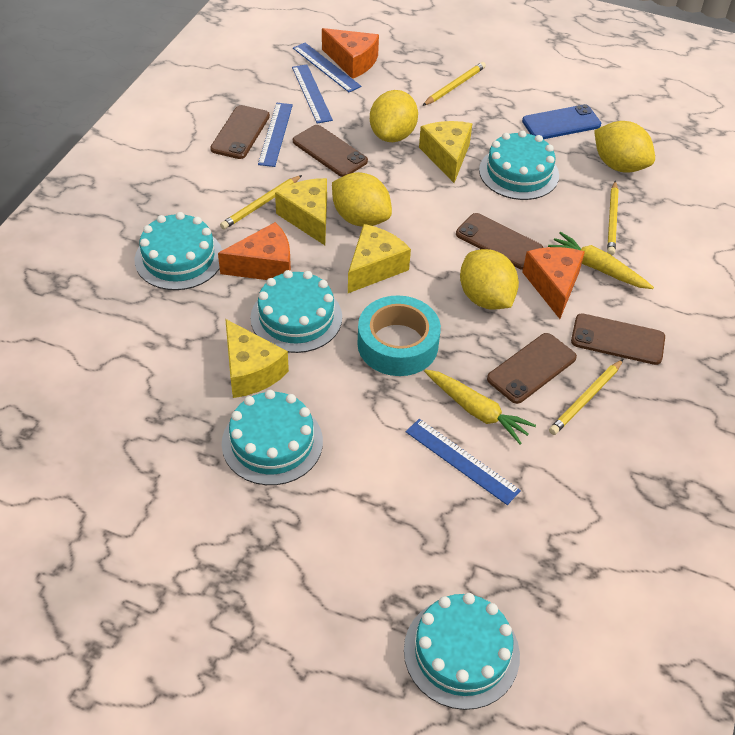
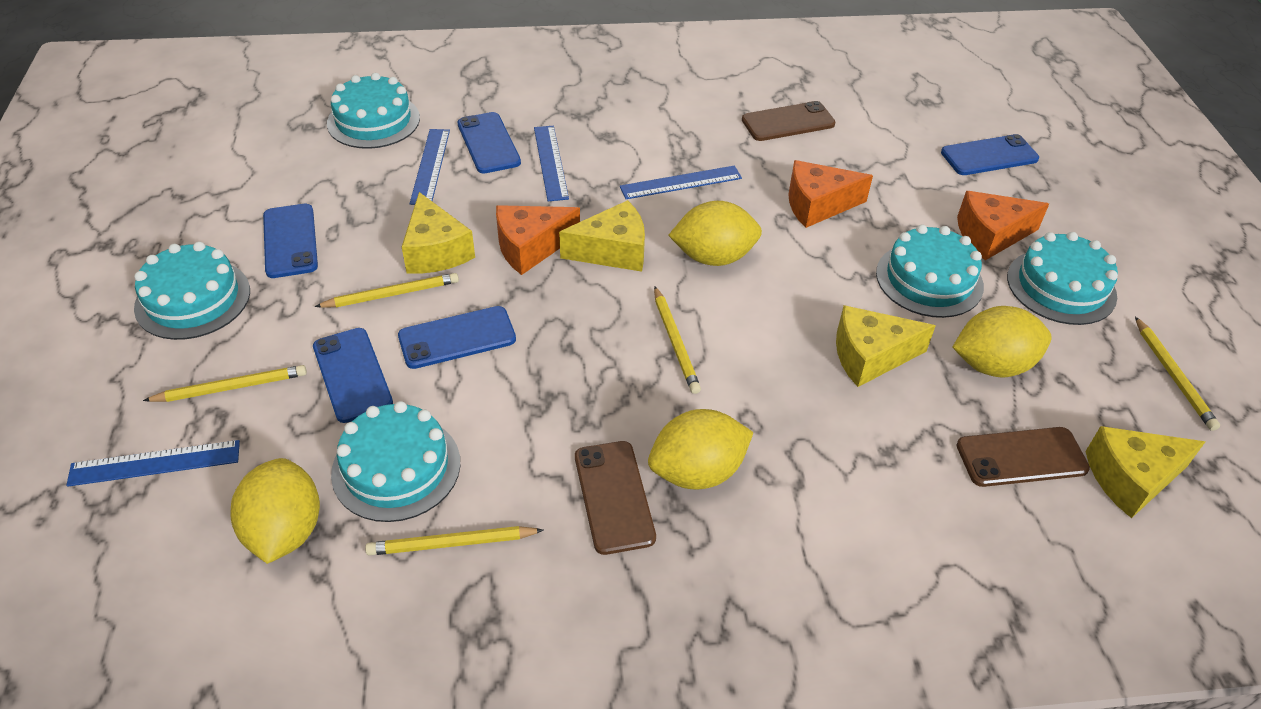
blue phone: [522,104,601,139] = 1 -> [263,204,318,278] [313,328,393,423] [398,306,516,369] [457,112,521,174] [941,134,1039,175] = 5
brown phone: [210,105,270,159] [293,125,368,177] [456,213,543,270] [487,333,577,404] [571,313,665,365] = 5 -> [575,441,656,555] [742,101,835,141] [957,427,1090,487] = 3
turquoise tape: [357,295,441,376] = 1 -> none = 0
yellow carrot: [424,369,536,444] [548,232,654,289] = 2 -> none = 0
yellow pencil: [220,175,302,230] [422,62,486,106] [549,359,623,435] [607,181,619,255] = 4 -> [143,365,307,402] [314,273,459,308] [365,526,544,556] [654,286,701,394] [1135,317,1220,431] = 5

